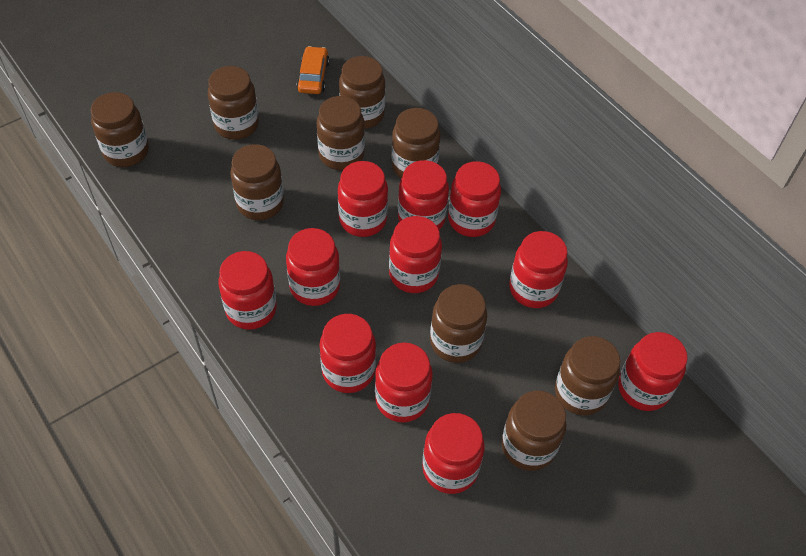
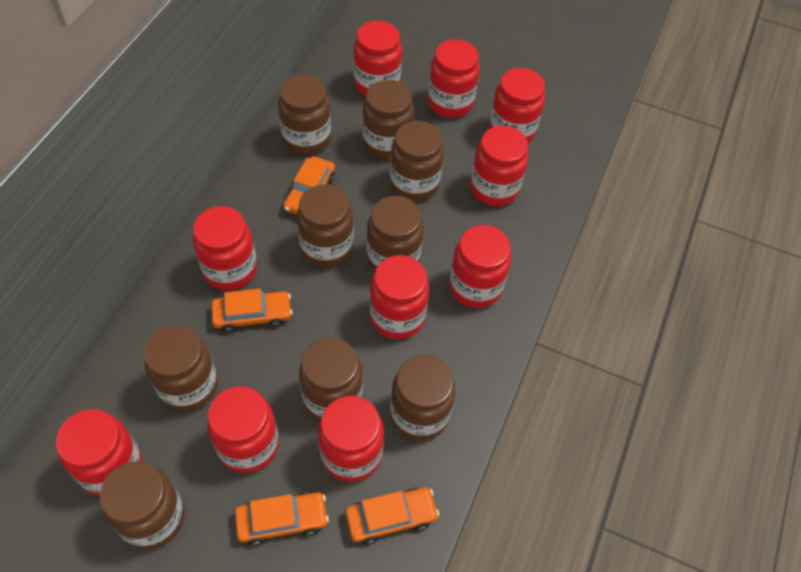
orange car: [297,46,329,94] = 1 -> [211,288,292,332] [235,492,329,546] [284,156,335,215] [346,487,439,544] = 4
red jar: [218,251,277,330] [286,228,340,306] [320,314,376,393] [338,161,388,237] [375,343,433,423] [389,216,442,293] [398,160,449,230] [422,413,485,494] [448,161,501,237] [509,231,568,308] [618,332,688,411] = 11 -> [56,409,142,496] [193,206,257,291] [207,386,279,473] [318,396,384,482] [354,21,402,96] [370,255,429,340] [428,39,480,118] [449,225,511,308] [470,126,528,207] [489,68,545,143] = 10

